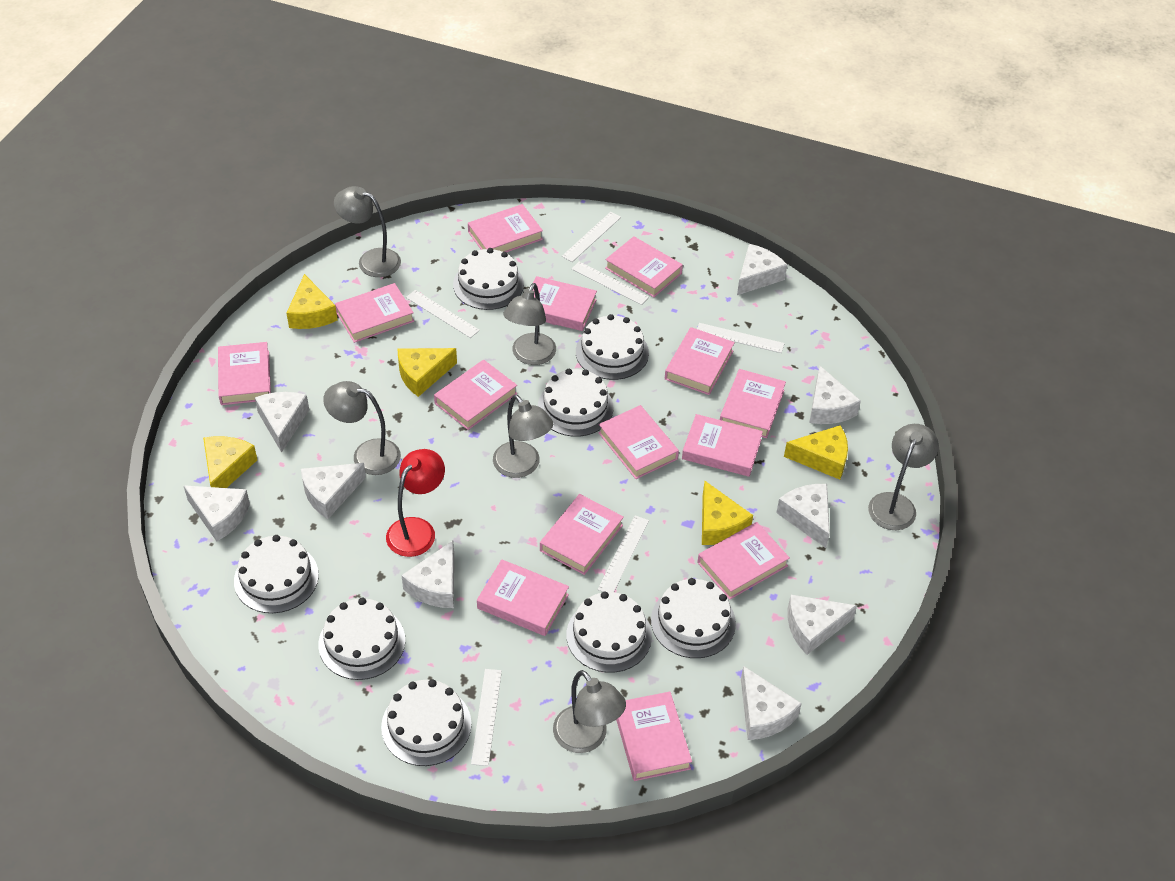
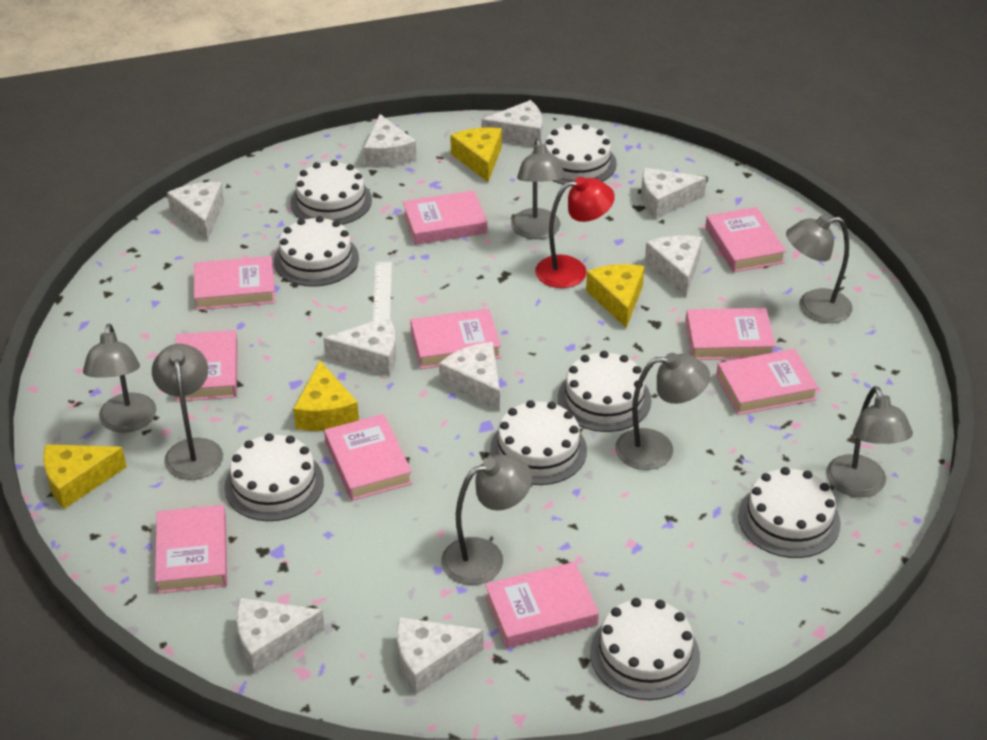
grey lamp: [323,381,401,475] [334,186,401,277] [493,395,553,478] [503,283,556,365] [553,670,626,753] [868,424,939,530] = 6 -> [83,324,156,433] [152,344,223,480] [441,455,532,585] [511,138,566,239] [615,353,710,470] [786,215,853,323] [826,386,913,497] = 7
pink book: [218,342,271,405] [335,283,414,343] [434,360,517,430] [468,204,543,252] [477,559,569,636] [533,276,597,331] [540,494,624,575] [598,405,679,479] [605,236,683,297] [616,692,692,781] [665,327,735,395] [682,414,763,477] [697,522,790,600] [720,369,786,438] = 14 -> [155,505,227,594] [175,330,238,402] [194,256,275,310] [324,414,413,501] [403,190,487,245] [410,309,501,369] [485,562,599,648] [685,308,776,360] [705,207,786,272] [716,349,819,415] = 10
white ruler: [406,290,480,338] [471,669,502,766] [562,212,621,262] [572,261,649,305] [597,515,649,592] [697,323,785,353] = 6 -> [373,262,392,321] = 1
yellow cheese: [203,436,257,488] [287,274,338,329] [397,348,457,397] [702,481,753,545] [784,425,848,480] = 5 -> [43,444,126,509] [293,361,359,431] [450,127,502,182] [586,264,644,328] = 4

